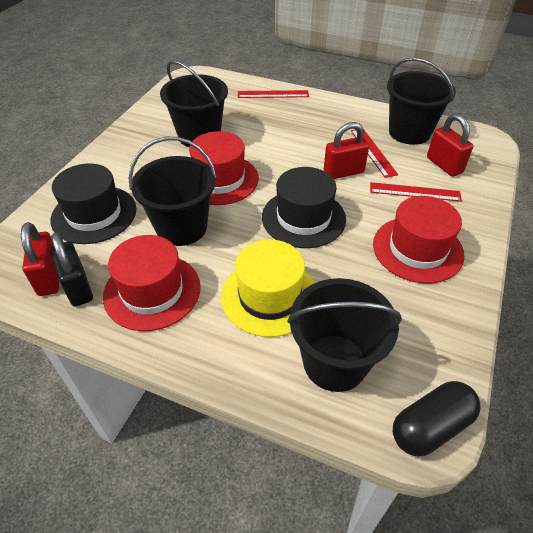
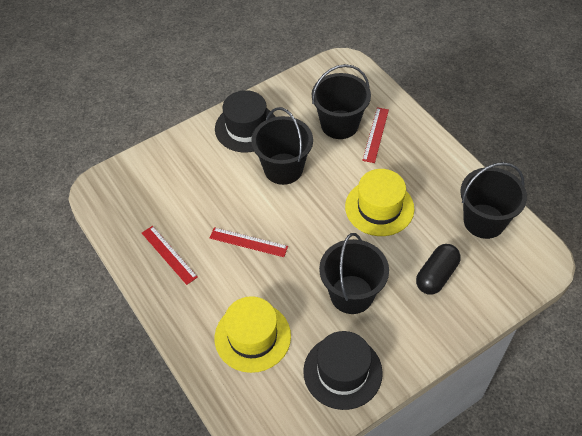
black padlock: [50,233,93,307] = 1 -> none = 0
red hat: [103,235,201,331] [189,131,259,205] [373,196,465,283] = 3 -> none = 0
red padlock: [21,222,59,296] [323,122,369,179] [427,114,473,177] = 3 -> none = 0
yellow hat: [221,240,314,337] = 1 -> [215,296,291,373] [345,169,414,236] = 2

